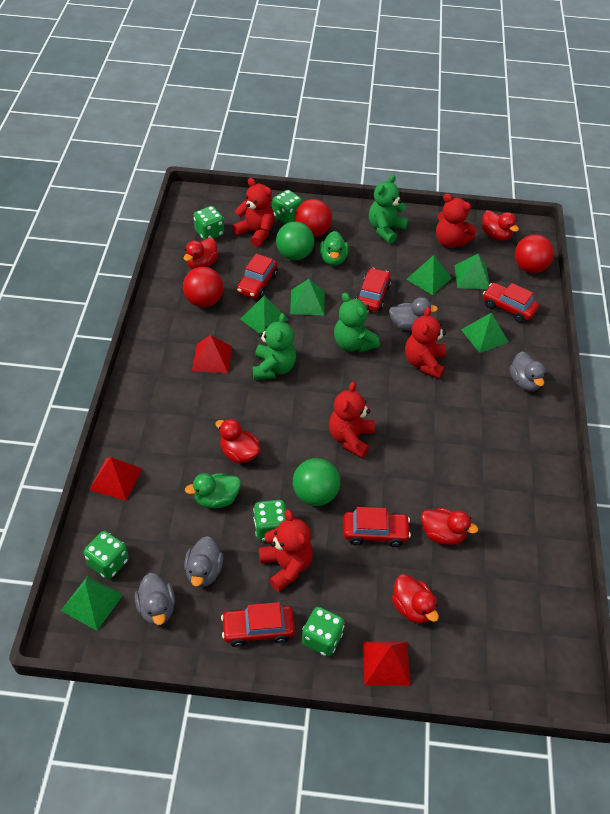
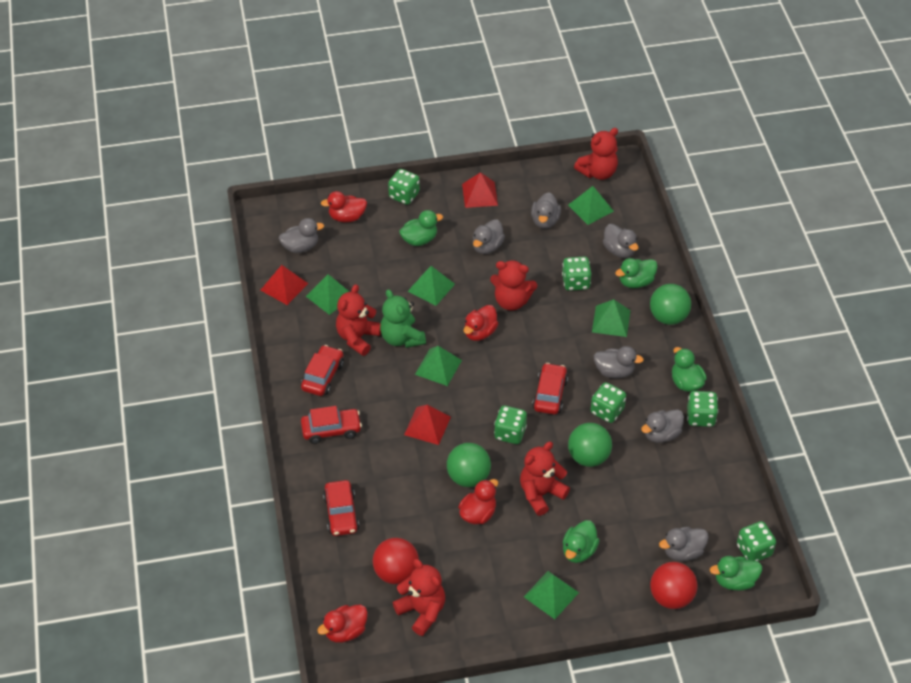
green ball: [276,221,314,260] [293,458,340,506] = 2 -> [447,443,491,487] [568,423,612,467] [650,284,691,325] = 3
green dice: [84,531,129,579] [193,206,224,240] [253,500,286,541] [272,190,303,224] [302,607,345,657] = 5 -> [388,169,420,205] [494,406,527,444] [562,257,591,291] [590,382,626,423] [687,391,718,427] [737,521,776,561] = 6
green duck: [185,473,241,508] [320,231,349,266] = 2 -> [399,210,443,246] [563,520,600,563] [615,258,658,288] [672,347,707,392] [710,556,762,591] = 5
green teddy bear: [252,313,296,380] [334,293,380,352] [369,175,408,244] = 3 -> [380,289,426,348] = 1
grey duck: [135,573,175,625] [184,536,224,587] [389,297,438,331] [510,351,546,391] = 4 -> [279,218,324,253] [473,219,505,254] [531,193,561,228] [594,346,644,379] [603,224,639,258] [641,409,684,443] [659,527,709,561] = 7
red ball: [183,267,223,307] [295,199,332,237] [515,234,554,273] = 3 -> [373,538,419,584] [650,562,697,609] = 2
red car: [221,602,295,647] [237,254,278,299] [343,507,411,547] [356,268,391,312] [483,283,539,323] = 5 -> [301,345,344,396] [301,406,362,444] [323,480,359,536] [532,363,568,414] = 4
red duck: [184,238,218,269] [215,419,260,463] [392,574,439,624] [421,508,478,545] [482,210,519,241] = 5 -> [317,605,368,643] [321,191,367,222] [458,479,498,525] [463,305,499,341] = 4

